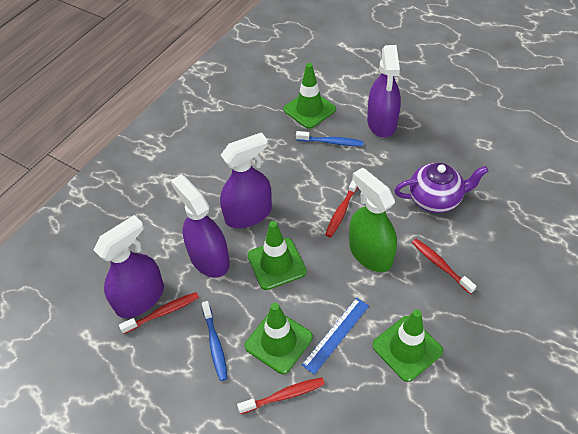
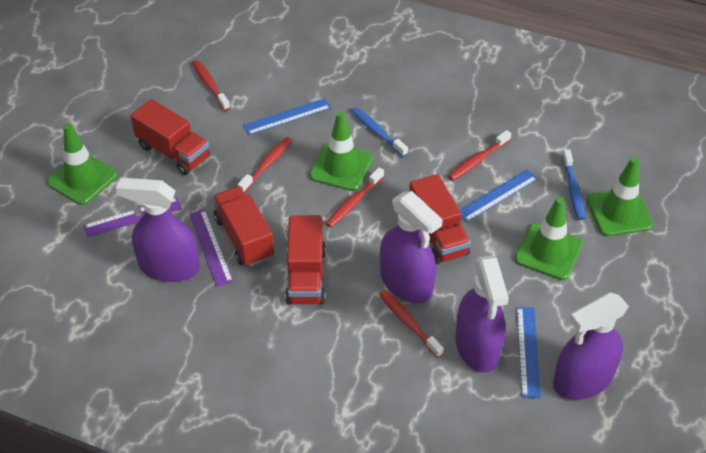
blue ruler: [302,298,369,375] = 1 -> [243,98,331,135] [460,170,538,222] [517,307,541,398] = 3
green spray bottle: [349,167,397,272] = 1 -> none = 0
purple ruler: none = 0 -> [83,197,182,238] [189,209,233,287] = 2
purple teapot: [394,163,489,213] = 1 -> none = 0
red toothbrush: [119,292,199,334] [237,377,325,414] [325,180,358,237] [412,239,477,294] = 4 -> [192,60,230,111] [238,137,292,193] [325,167,384,228] [379,290,444,358] [448,130,511,181] = 5
red truck: none = 0 -> [131,99,210,175] [213,186,274,267] [285,215,326,305] [409,174,471,264] = 4

